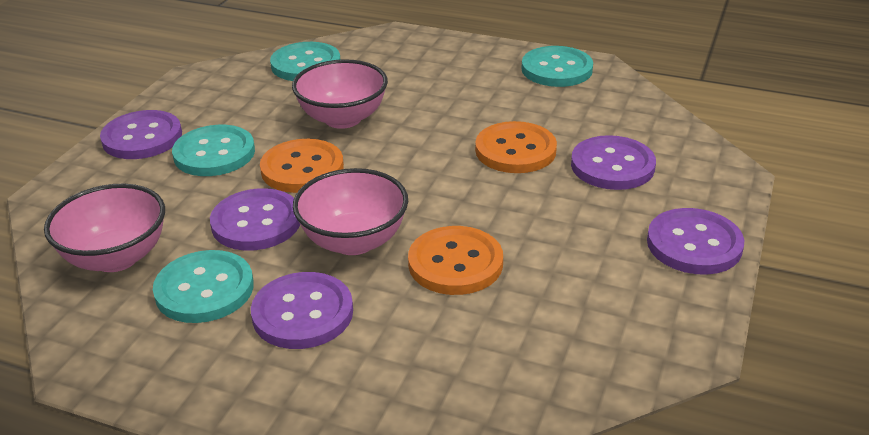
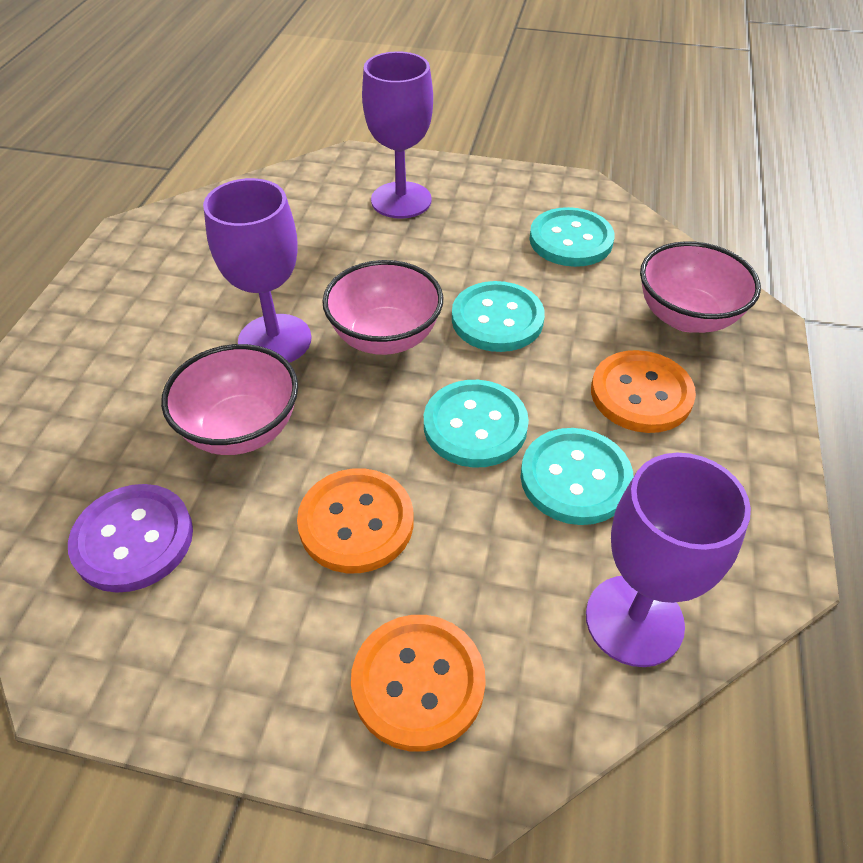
purple button: [100,110,182,159] [210,188,300,251] [251,272,353,349] [571,135,656,190] [647,208,744,275] = 5 -> [68,484,193,593] = 1
purple goblet: none = 0 -> [203,178,312,363] [362,51,433,219] [586,453,751,667] = 3

